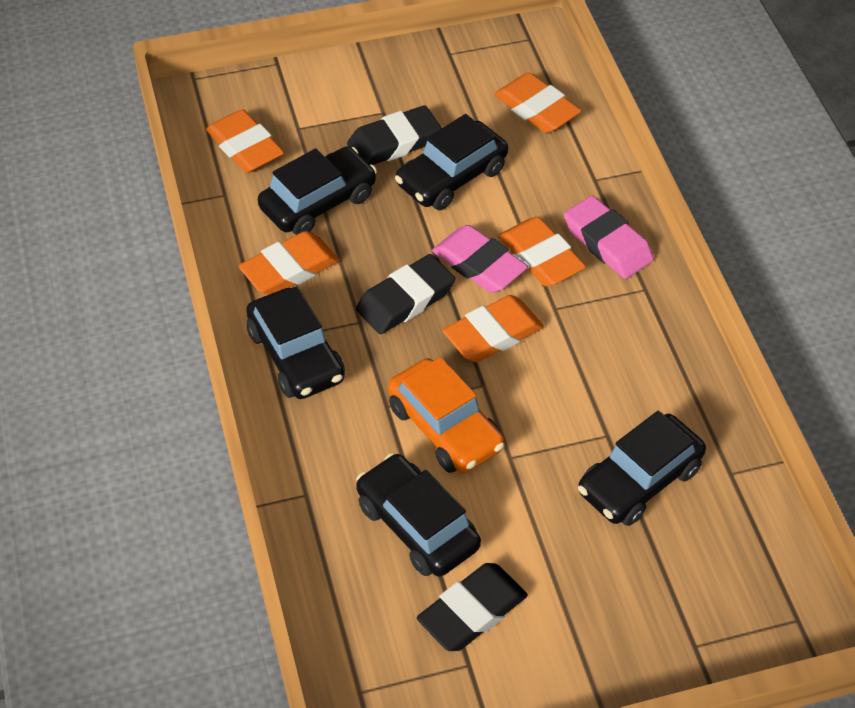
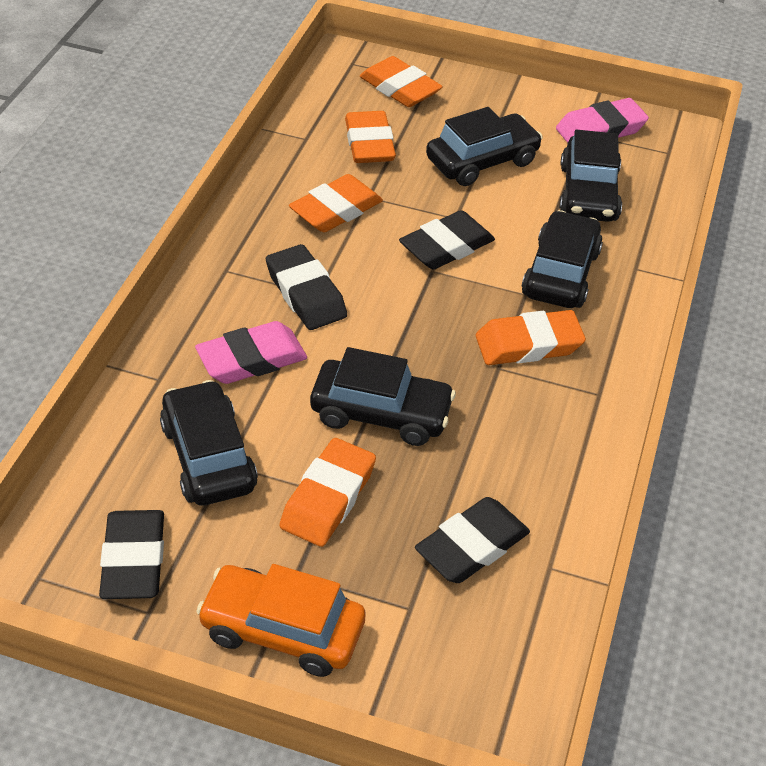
black eraser: [347,105,442,165] [356,254,455,334] [417,563,528,651] = 3 -> [99,510,164,599] [266,244,347,330] [399,210,495,270] [415,497,530,583] = 4

